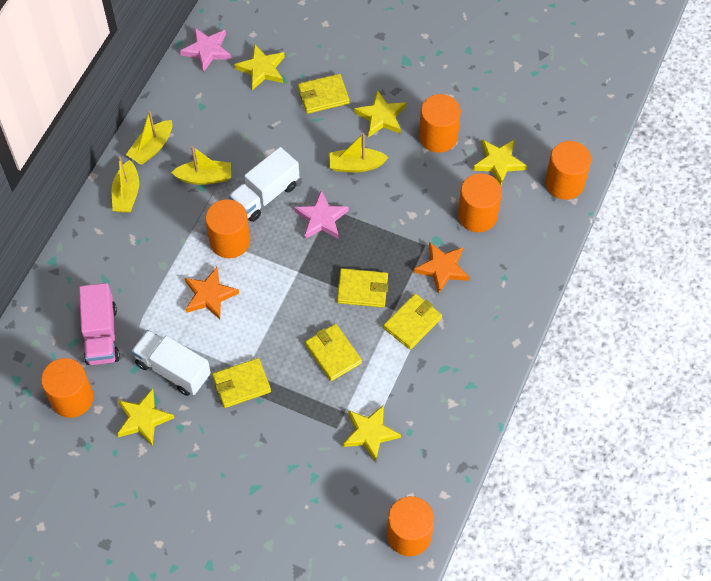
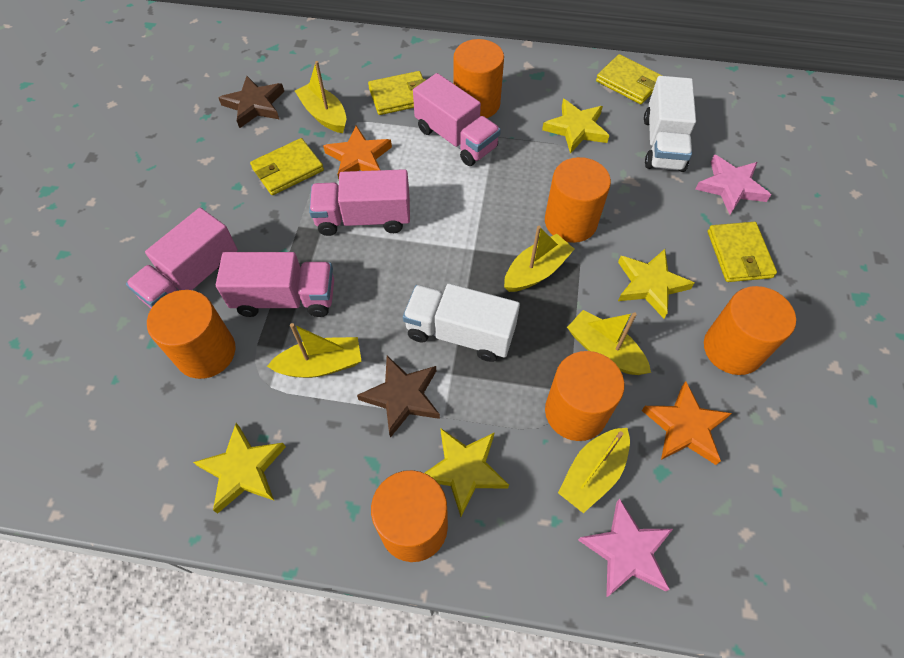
brown star: none = 0 -> [218,76,284,128] [357,356,440,438] = 2
pink truck: [79,283,120,365] = 1 -> [126,208,238,308] [216,252,334,317] [309,169,410,236] [413,73,501,166] = 4
yellow boat: [112,156,139,213] [126,111,172,165] [171,146,231,185] [329,133,389,172] = 4 -> [267,323,361,378] [295,61,346,133] [504,226,575,292] [558,428,630,513] [567,310,651,375] = 5
yellow star: [117,389,174,446] [234,44,285,90] [343,405,401,462] [354,90,406,137] [473,139,527,186] = 5 -> [193,423,286,514] [425,429,509,517] [542,99,609,154] [618,249,694,318] = 4
yellow wallet: [212,358,271,408] [298,74,349,114] [305,324,362,381] [337,268,388,307] [383,294,442,350] = 5 -> [250,138,324,195] [368,71,426,115] [596,54,663,104] [708,222,777,282] = 4

